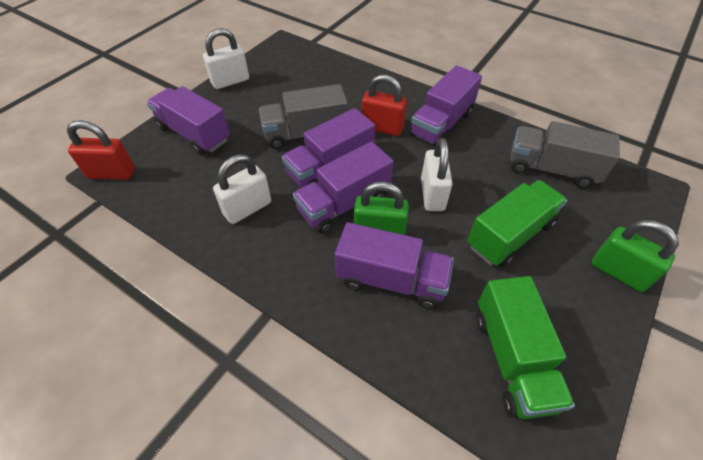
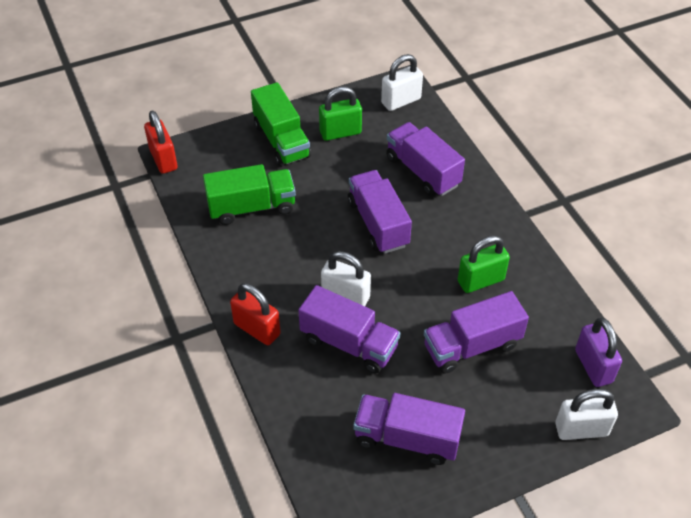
grey truck: [259,84,348,149] [510,121,620,189] = 2 -> none = 0
purple padlock: none = 0 -> [575,318,622,387] = 1

